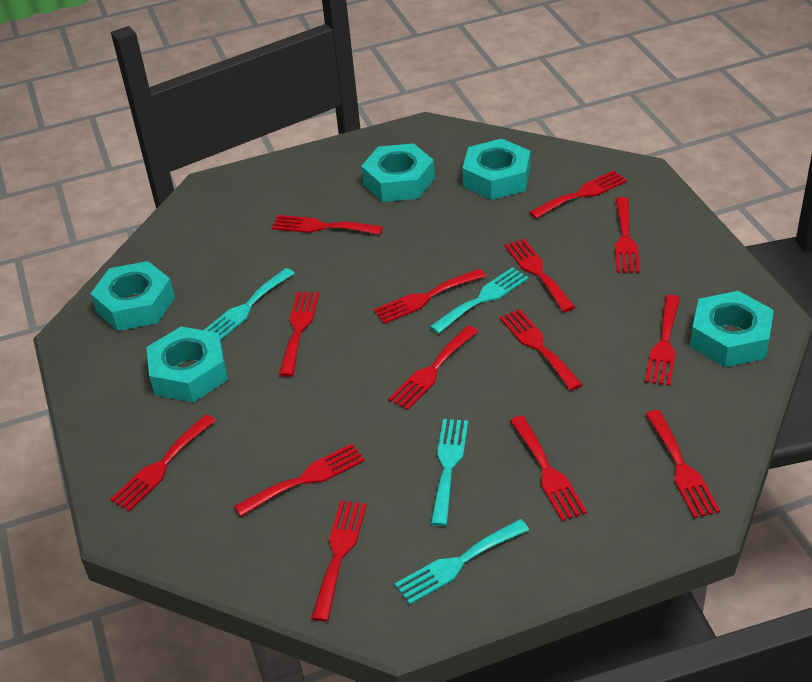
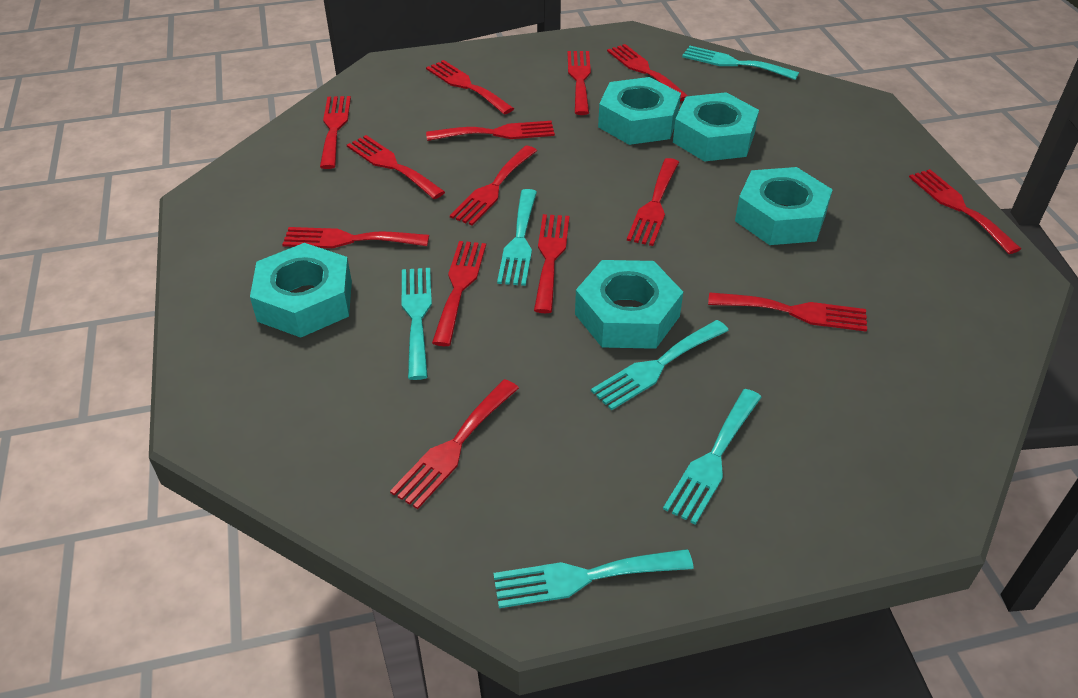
turquoise fork: [204,268,295,340] [395,519,529,604] [430,267,528,334] [431,419,468,526] = 4 -> [402,268,432,380] [493,549,694,608] [497,189,537,286] [591,320,729,410] [663,389,762,525] [682,46,799,80] = 6

